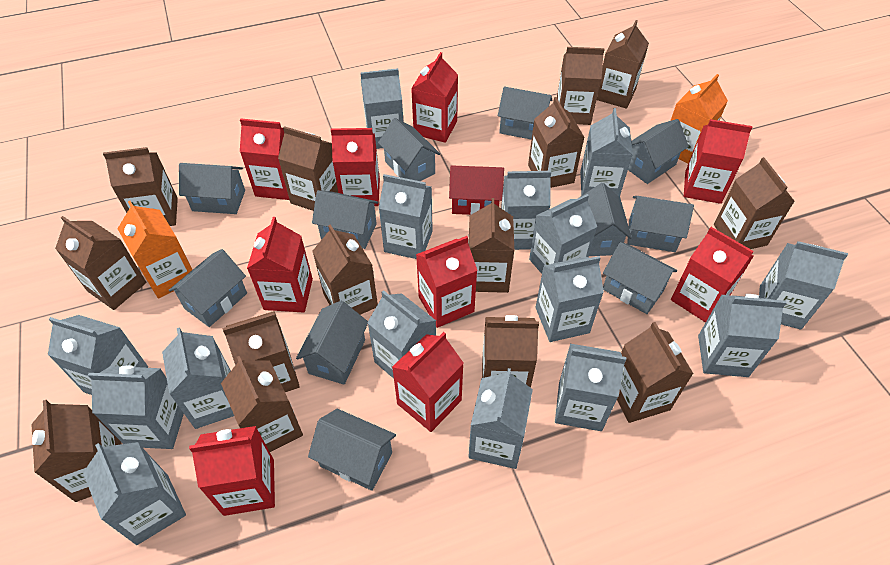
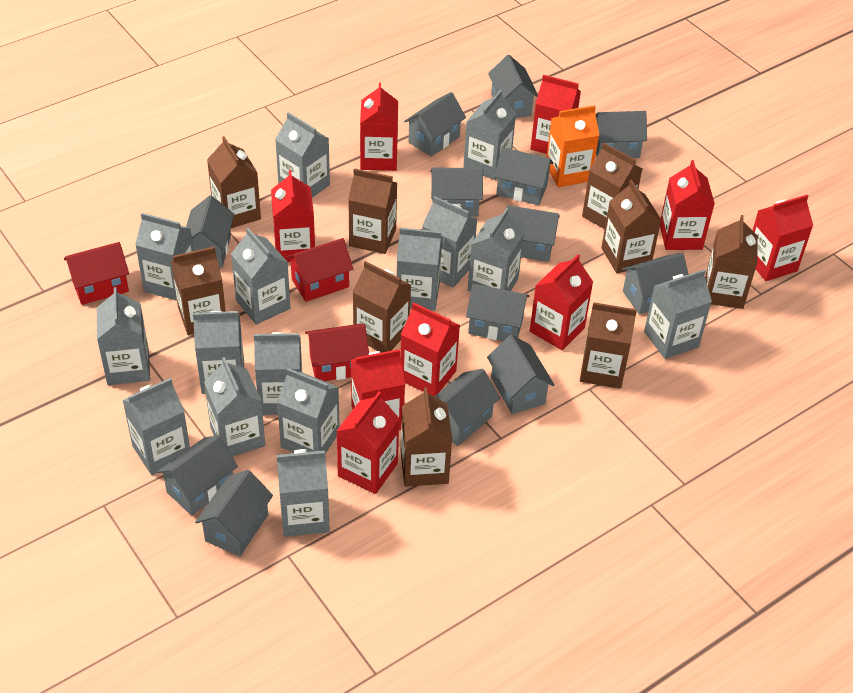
brown carton: [31,400,122,502] [55,216,146,310] [103,147,178,226] [221,356,303,452] [223,311,300,392] [278,126,338,211] [312,224,378,315] [468,198,514,293] [482,315,539,388] [528,97,585,188] [557,47,605,125] [597,20,649,109] [617,322,693,423] [714,157,795,249] = 14 -> [171,246,226,335] [207,136,261,229] [348,168,397,254] [353,261,411,353] [401,387,452,487] [580,302,637,389] [582,143,642,229] [601,180,661,273] [705,215,758,309] = 9
grey house: [168,249,247,327] [179,163,245,214] [296,301,368,385] [308,409,396,491] [312,190,379,249] [378,118,440,181] [498,87,552,140] [579,183,632,256] [603,242,677,314] [627,196,694,252] [628,119,689,184] = 11 -> [157,435,238,516] [186,195,234,268] [195,470,273,556] [404,92,466,157] [430,167,483,216] [434,369,500,446] [466,284,529,341] [487,335,555,414] [488,55,538,118] [494,147,554,205] [506,205,560,262] [596,111,647,158] [622,253,688,315] = 13
orange carton: [117,201,193,299] [670,74,728,164] = 2 -> [546,105,599,187] = 1
red house: [449,165,504,215] = 1 -> [64,242,129,305] [286,238,353,302] [305,324,369,381] = 3

